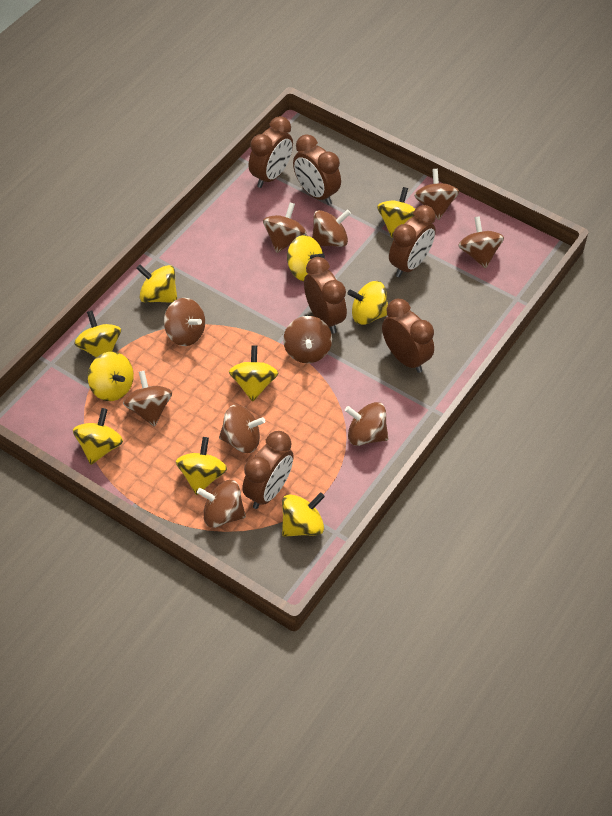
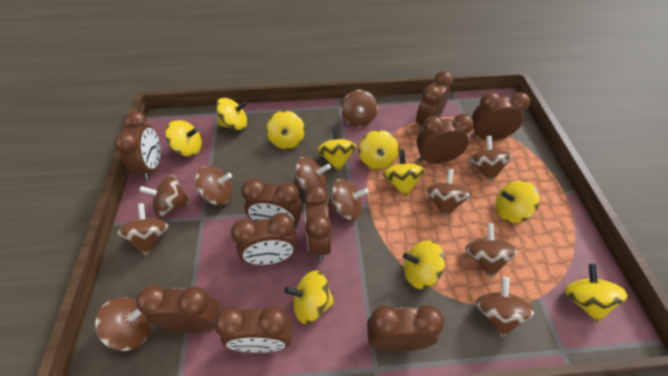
brown clock: [242,431,294,509] [249,116,293,188] [293,134,341,205] [304,257,347,334] [382,299,434,373] [389,205,436,277] = 6 -> [114,111,161,180] [136,285,220,333] [214,305,292,353] [231,213,298,265] [241,178,303,228] [303,185,332,261] [367,305,444,351] [416,71,453,132] [417,114,474,163] [470,92,530,140] = 10
brown spinning top: [123,371,172,427] [164,298,205,346] [197,480,246,528] [219,405,265,453] [263,202,307,253] [283,316,332,363] [312,210,351,247] [345,402,389,446] [414,169,459,220] [458,216,504,269] = 10 -> [95,297,151,351] [117,203,169,256] [139,175,191,217] [195,166,233,205] [293,157,331,191] [328,179,369,220] [341,90,378,127] [426,169,471,218] [465,223,518,278] [469,136,513,182] [476,277,535,337] = 11

